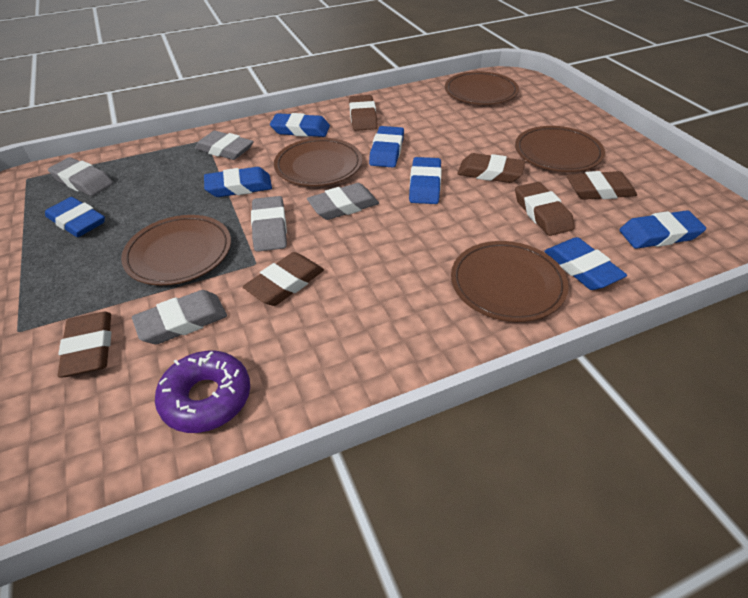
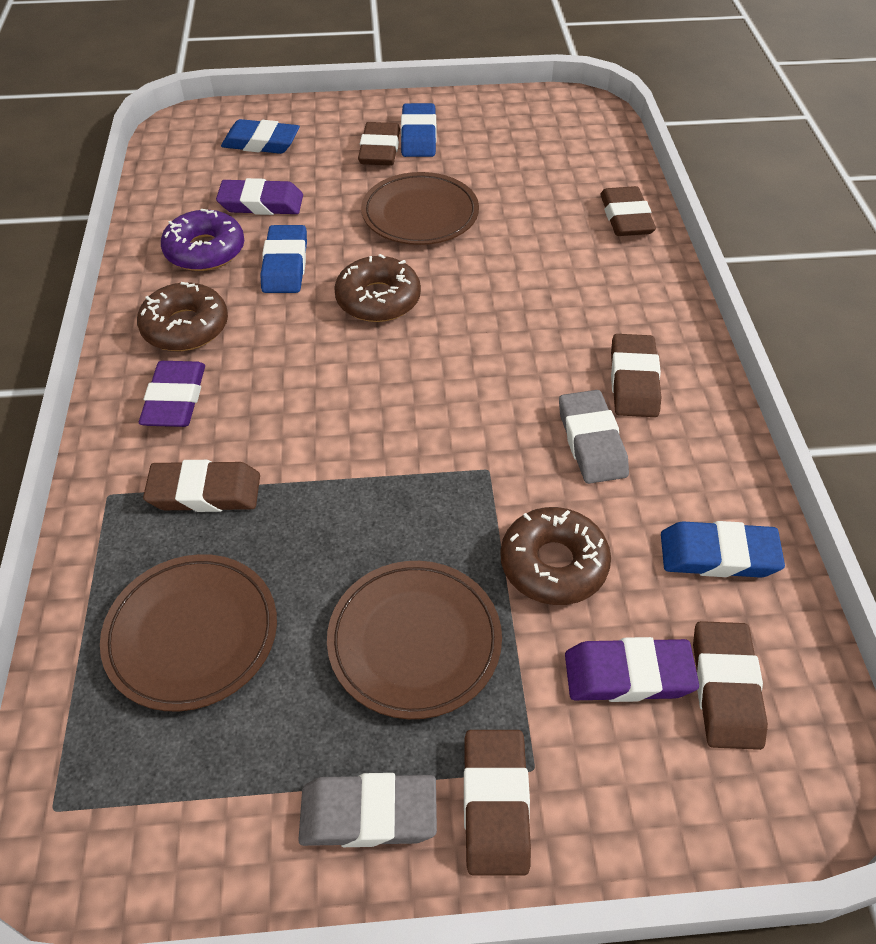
blue eraser: [45,197,105,237] [204,167,272,197] [270,113,330,137] [369,126,404,168] [409,157,442,204] [544,237,627,290] [620,210,706,249] = 7 -> [221,119,300,154] [260,225,307,293] [401,103,436,157] [661,521,785,578] = 4
brown donut: none = 0 -> [137,282,228,351] [334,254,421,322] [500,507,611,605] = 3
brown plate: [121,215,231,285] [274,138,362,186] [445,71,519,105] [451,241,569,322] [515,126,605,172] = 5 -> [100,554,277,712] [327,561,502,719] [361,172,479,245] = 3
grey eraser: [48,157,113,196] [132,290,227,344] [195,131,254,160] [251,196,287,252] [307,183,379,220] = 5 -> [298,773,437,847] [559,390,629,484] = 2
purple eraser: none = 0 -> [139,361,205,427] [216,178,303,215] [565,637,699,702] = 3

